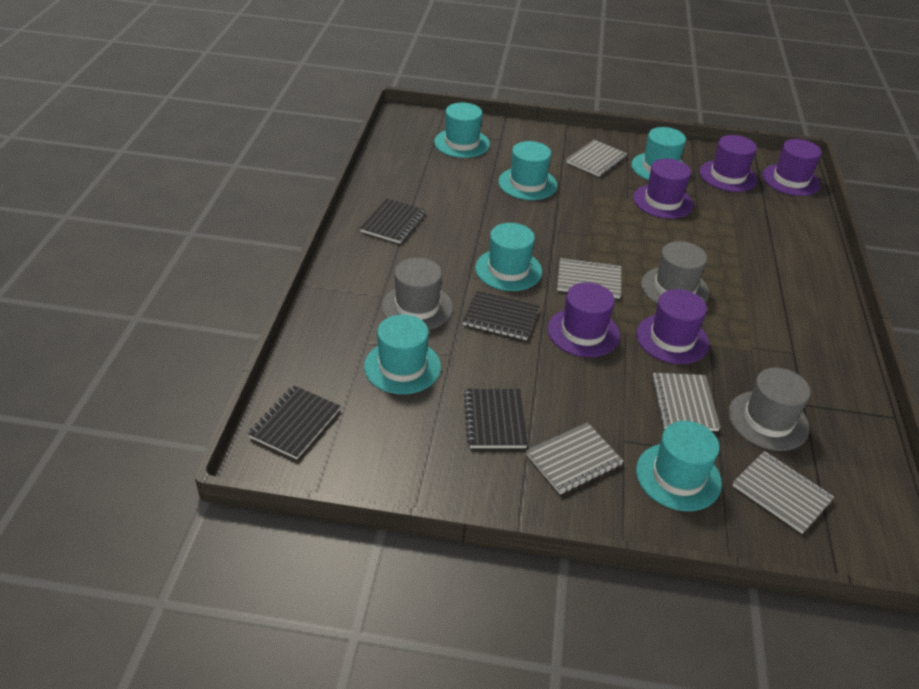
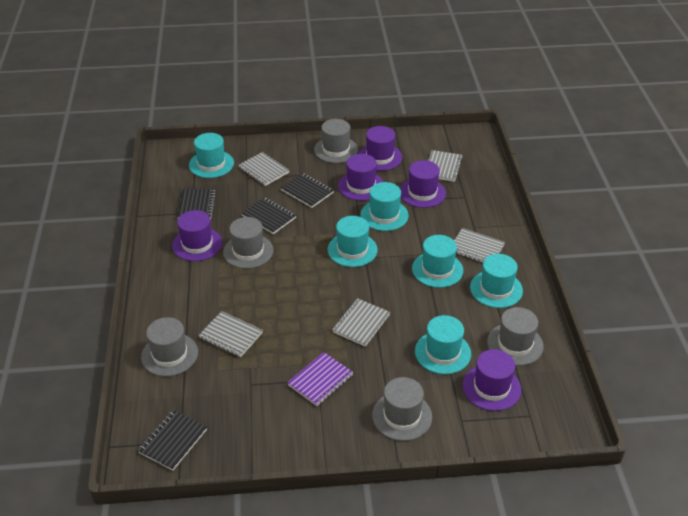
grey hat: [382,258,453,330] [641,241,709,304] [728,368,811,451] = 3 -> [141,317,198,377] [223,217,273,269] [314,119,358,163] [372,377,432,441] [487,307,544,366] = 5
purple notebook: none = 0 -> [287,352,353,406] = 1

